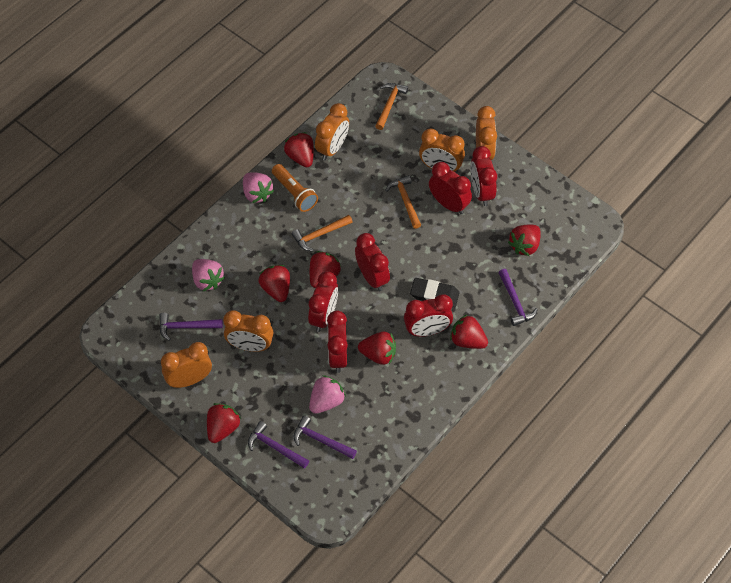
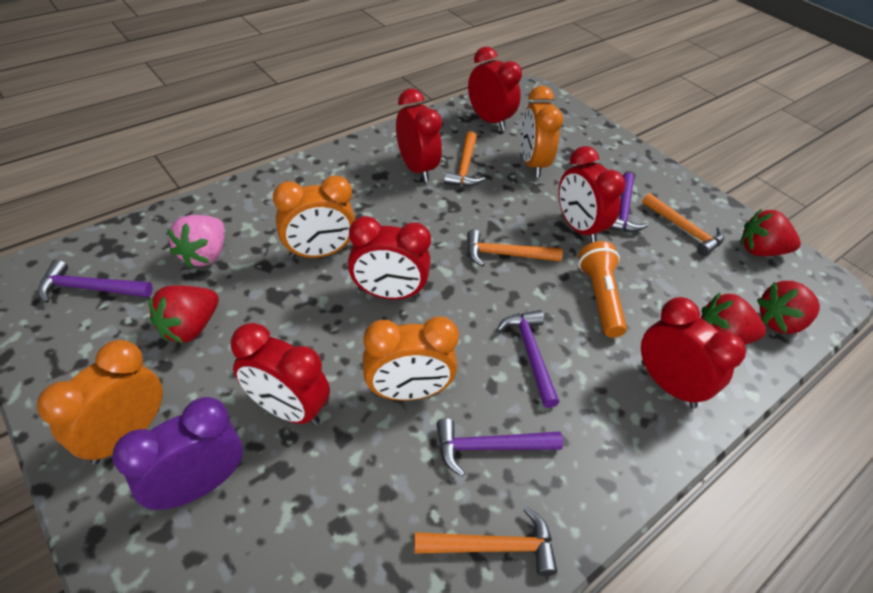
black eraser: [410,278,460,308] = 1 -> none = 0
orange clock: [161,342,212,388] [223,310,273,352] [315,103,349,160] [419,128,465,173] [476,106,497,160] = 5 -> [37,340,163,464] [273,175,355,258] [363,316,459,401] [521,86,563,177] = 4
orange hammer: [291,215,352,251] [375,83,408,130] [385,175,421,229] = 3 -> [414,507,557,576] [444,131,485,186] [467,229,563,267] [642,193,724,256] = 4
pink strawberry: [192,259,225,291] [243,172,274,203] [309,375,346,414] = 3 -> [167,215,225,268] = 1
purple clock: none = 0 -> [112,397,243,510] = 1
red strawberry: [207,403,241,443] [259,265,290,302] [284,132,314,167] [310,251,341,288] [358,332,396,365] [450,314,488,349] [508,225,541,256] = 7 -> [148,285,219,343] [701,292,766,345] [741,209,801,256] [757,281,820,334] = 4

